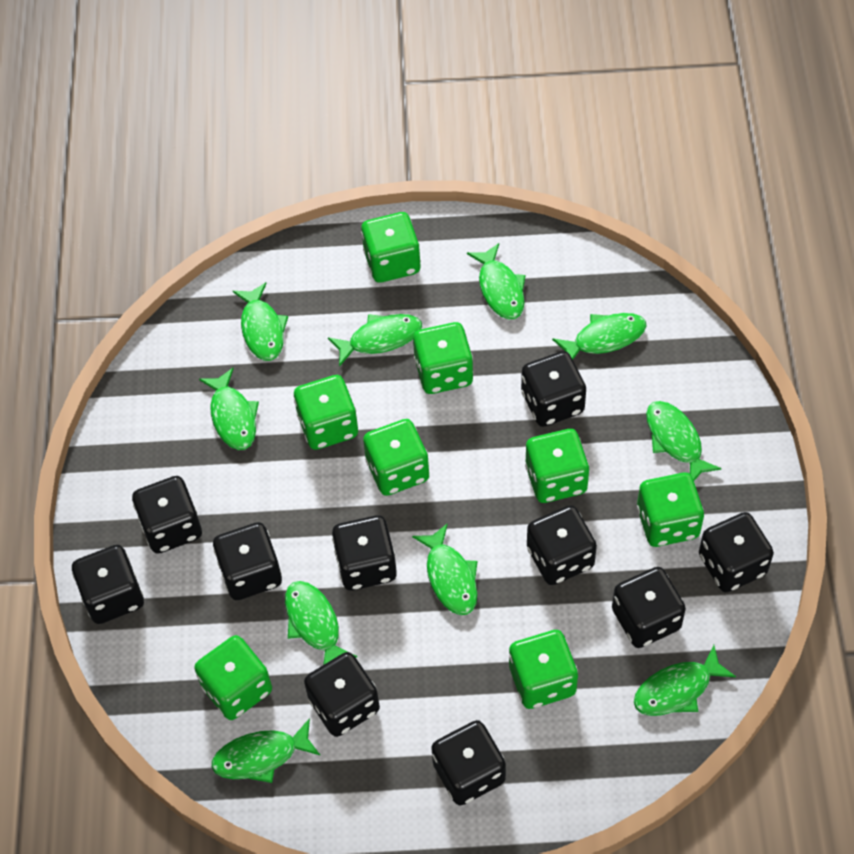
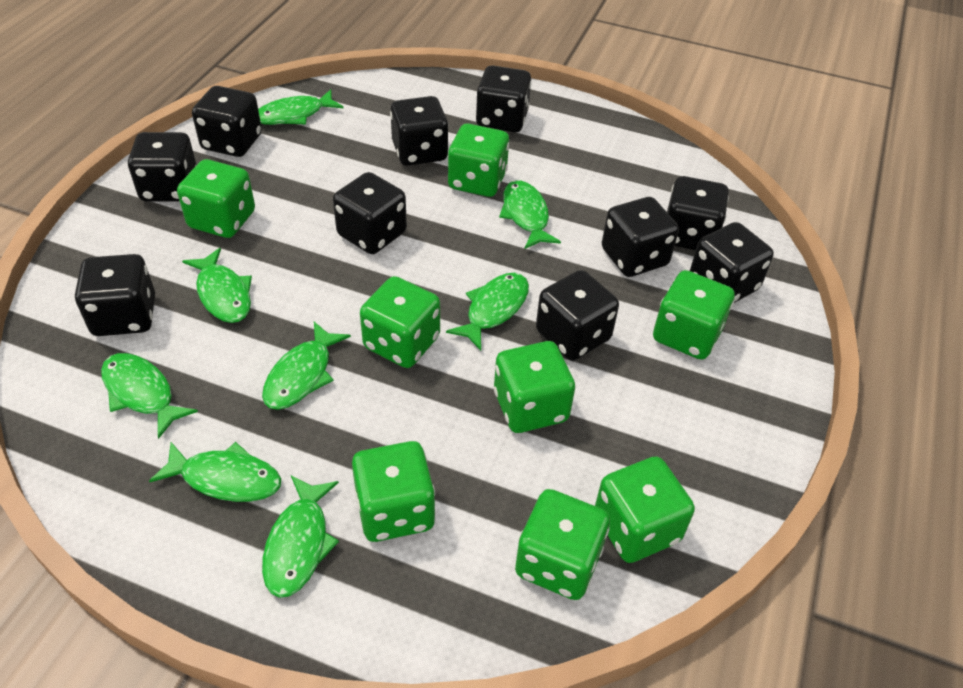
green fish: [199,368,259,450] [212,718,321,783] [233,282,288,361] [285,581,357,665] [328,314,422,367] [412,523,478,615] [467,243,526,319] [552,313,646,360] [634,645,736,716] [646,401,722,480] = 10 -> [101,353,198,439] [149,442,281,502] [182,248,252,323] [258,89,343,125] [262,322,351,410] [262,475,339,598] [446,273,529,350] [499,180,561,249] = 8

